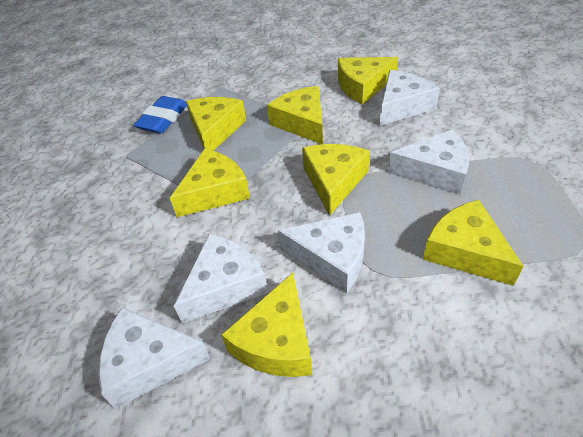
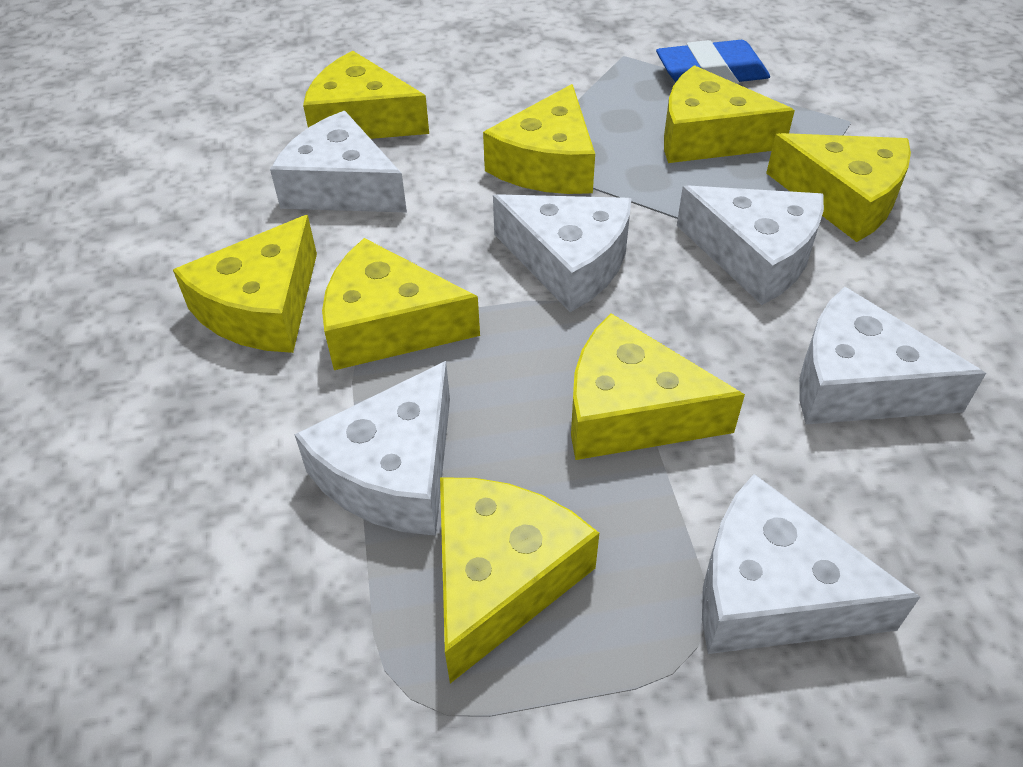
white cheese: [98,307,210,409] [174,233,268,324] [278,212,365,293] [379,70,440,126] [388,129,469,195] = 5 -> [270,111,407,213] [294,361,450,536] [493,194,632,312] [677,185,824,305] [702,474,920,654] [799,287,986,424] = 6
yellow cheese: [170,149,250,217] [186,97,246,151] [221,273,312,377] [267,86,323,144] [302,144,370,216] [338,57,398,104] [422,200,523,286] = 7 -> [173,215,317,353] [303,51,429,139] [322,238,480,370] [440,478,599,683] [483,84,595,194] [571,313,745,460] [664,65,795,163] [766,133,911,242] = 8

